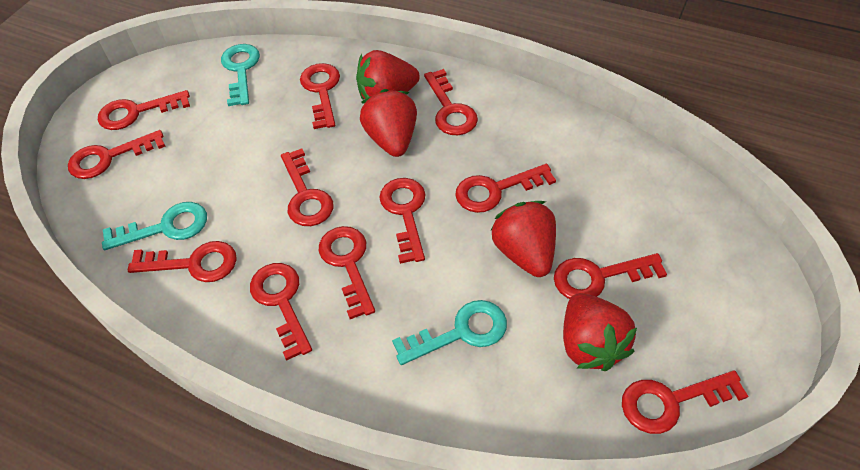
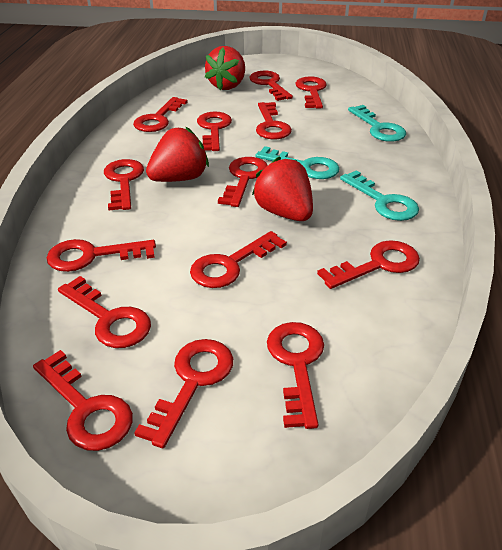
red key: [68,130,166,179] [98,90,190,130] [128,241,237,282] [250,263,312,361] [281,149,333,226] [300,63,340,129] [319,226,375,319] [379,178,426,264] [424,69,478,135] [455,164,556,213] [554,253,667,299] [622,370,748,434] = 12 -> [33,350,133,451] [46,239,156,272] [58,276,151,348] [104,159,144,210] [133,97,188,132] [134,339,233,448] [190,231,287,288] [197,112,232,151] [218,157,268,207] [249,71,293,101] [256,102,292,139] [267,322,324,429] [295,76,327,109] [317,240,420,289] = 14
red strawberry: [356,50,420,100] [360,89,417,157] [490,201,556,277] [563,293,637,371] = 4 -> [146,126,209,182] [205,46,245,90] [252,156,313,221] = 3

